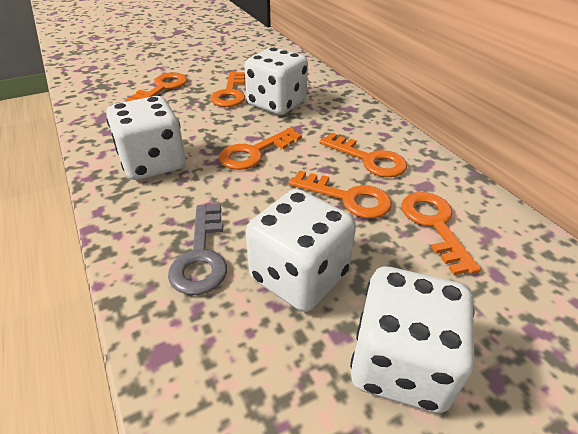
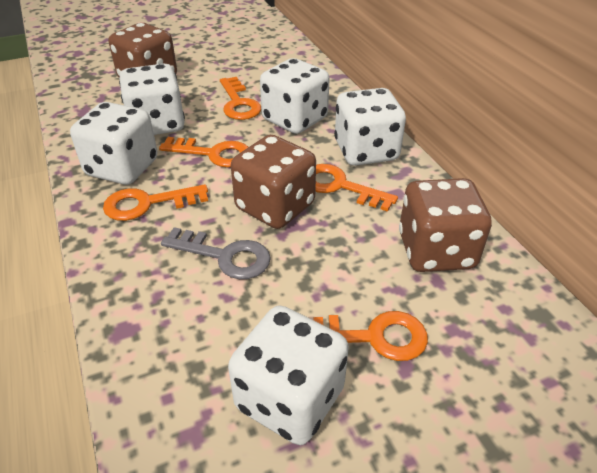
brown dice: none = 0 -> [109,23,177,78] [231,135,316,229] [399,178,492,272] = 3
orange key: [125,72,188,102] [210,72,245,107] [219,128,302,170] [289,170,392,218] [319,133,407,177] [401,192,481,275] = 6 -> [103,184,208,221] [159,137,248,167] [220,77,261,120] [314,311,428,361] [315,164,398,212] = 5
white dice: [106,96,186,180] [244,47,308,115] [246,189,356,312] [350,267,475,413] = 4 -> [70,102,158,185] [119,64,185,135] [228,305,349,445] [260,58,330,134] [334,88,406,166] = 5

